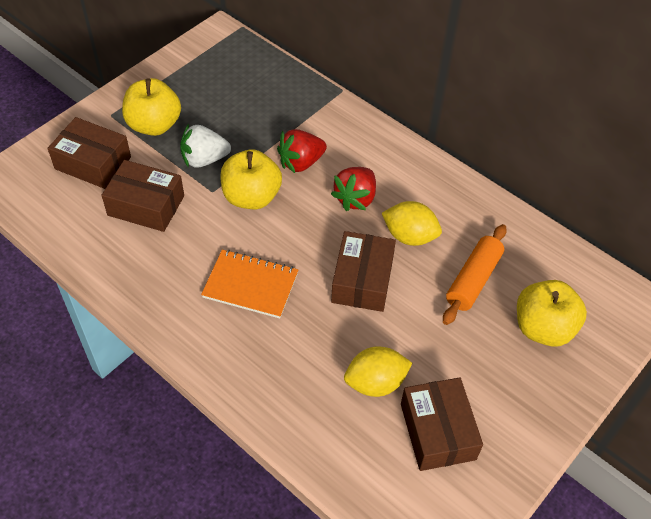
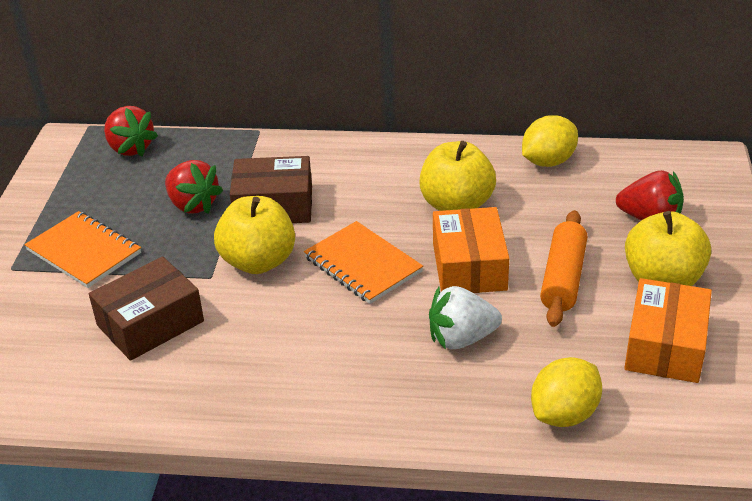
brown box: [47,117,131,189] [101,160,184,232] [331,231,396,312] [401,377,483,471] = 4 -> [89,257,204,361] [230,156,312,223] = 2
orange box: none = 0 -> [433,207,509,293] [624,278,712,383] = 2
orange notebook: [201,249,298,319] = 1 -> [24,211,141,288] [304,221,423,304] = 2
red strawberry: [277,129,327,173] [331,167,376,211] = 2 -> [104,106,158,157] [165,160,223,214] [616,170,684,221] = 3

